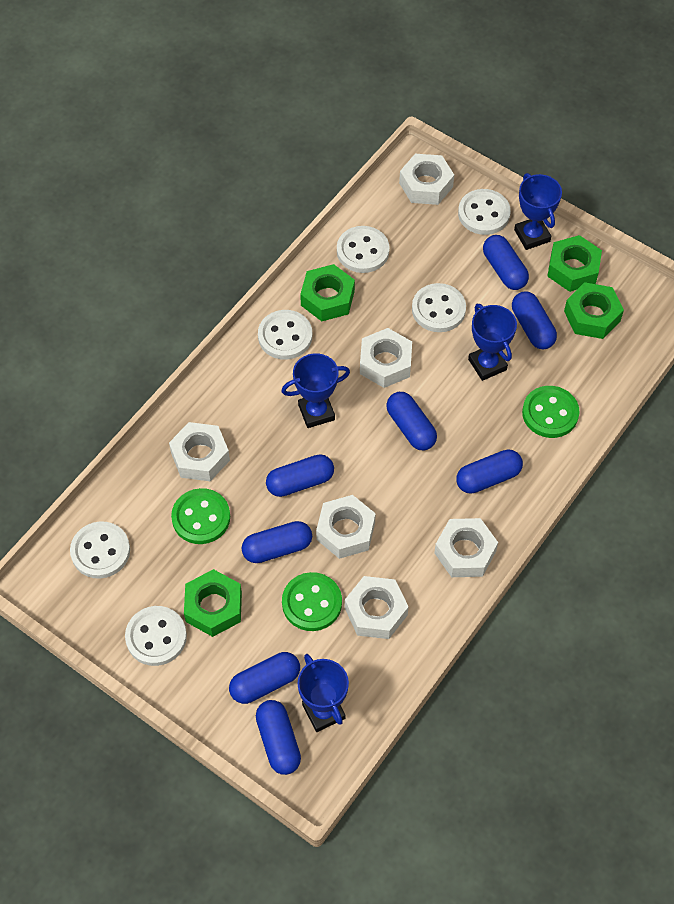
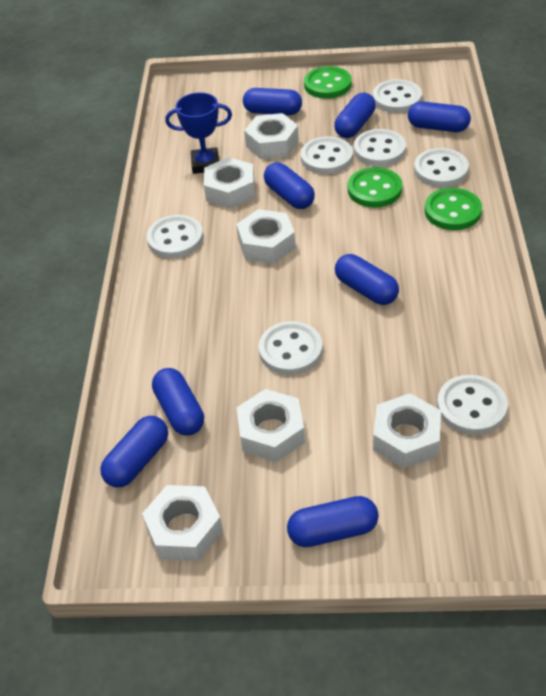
blue trophy: [281,353,350,428] [298,654,349,732] [468,304,517,381] [514,173,562,250] = 4 -> [165,92,232,174] = 1
green nut: [184,569,242,637] [300,264,355,321] [547,235,602,292] [564,282,624,339] = 4 -> none = 0
white button: [70,521,130,579] [125,606,187,666] [258,310,312,360] [337,226,390,273] [412,283,466,332] [458,189,511,235] = 6 -> [147,215,203,258] [259,321,323,375] [301,136,353,174] [354,129,406,166] [373,79,422,113] [414,148,469,187] [437,375,508,435] = 7

